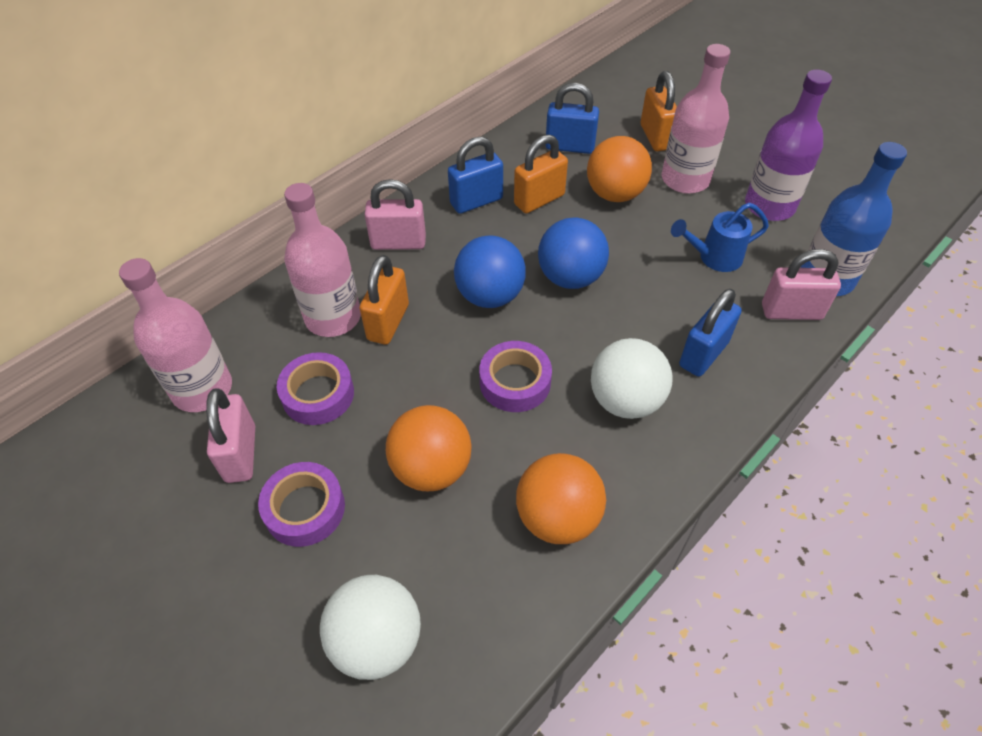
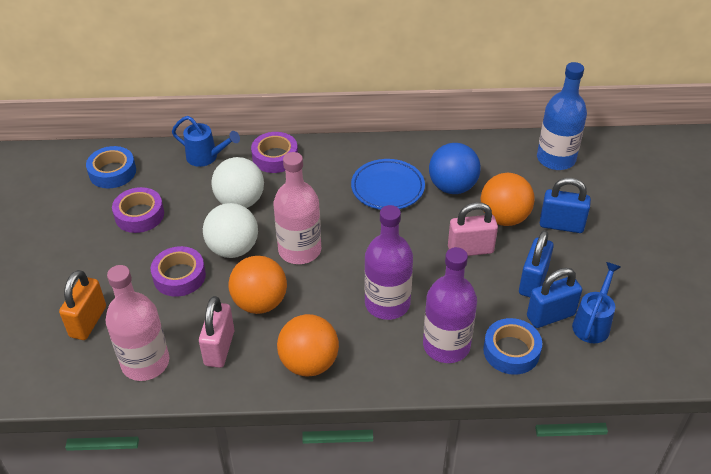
blue ball: [454,235,526,308] [538,217,609,289] = 2 -> [429,143,481,194] = 1
blue plate: none = 0 -> [351,159,425,210] = 1
blue tape: none = 0 -> [86,146,136,188] [483,318,542,375] = 2
blue watering can: [671,203,769,272] = 1 -> [172,116,240,167] [572,262,620,343] = 2
orange padlock: [360,255,409,345] [514,134,568,213] [641,71,677,151] = 3 -> [59,270,106,340] = 1
pink bottle: [119,258,232,412] [284,183,361,337] [662,44,731,194] = 3 -> [106,265,169,381] [273,152,321,264] = 2
pink padlock: [206,388,255,483] [365,179,426,250] [762,249,841,320] = 3 -> [199,296,234,368] [448,202,498,256] = 2
purple bottle: [745,70,832,221] = 1 -> [364,205,413,320] [423,247,477,363] = 2

